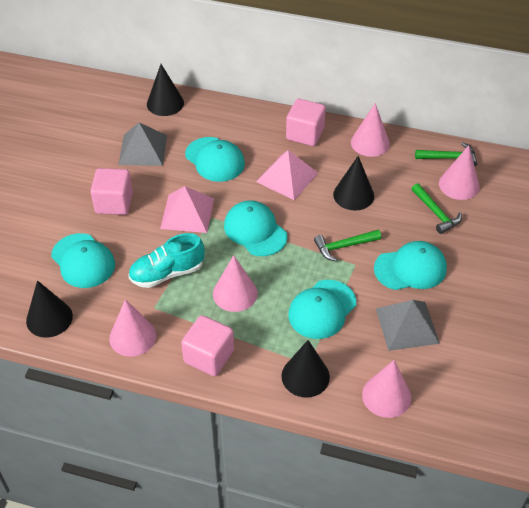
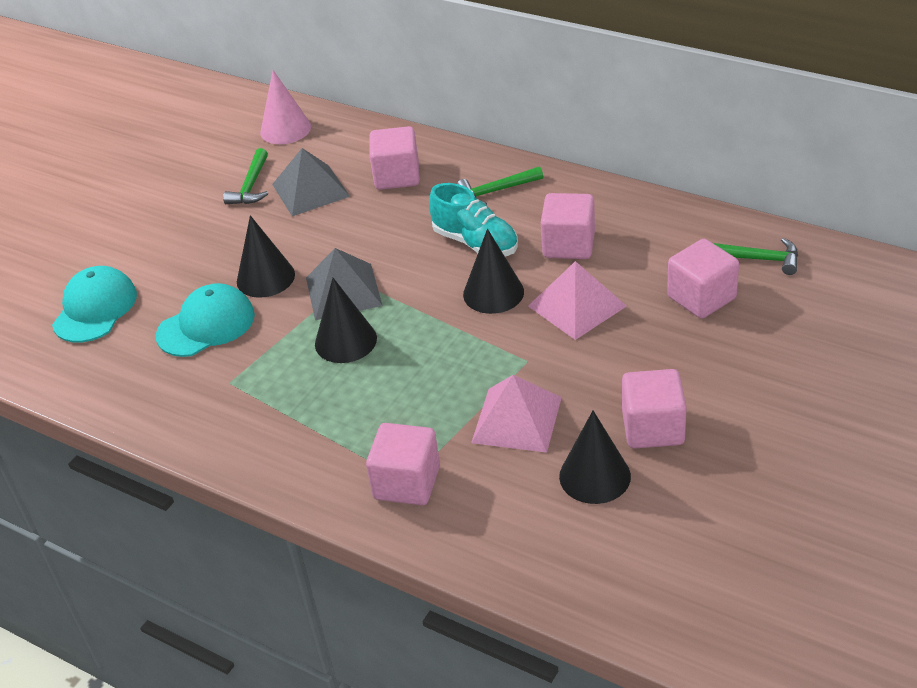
pink cone: [109,299,156,357] [213,255,258,312] [351,103,390,157] [362,360,411,418] [439,145,480,200] = 5 -> [260,70,311,144] = 1
pink cube: [90,168,133,215] [181,315,234,376] [286,99,326,146] = 3 -> [366,423,440,505] [369,126,420,190] [541,193,595,259] [622,369,686,449] [667,239,739,319] = 5
turquoise cap: [51,233,115,288] [185,137,245,182] [224,200,287,256] [288,280,356,339] [374,241,447,290] = 5 -> [52,266,137,343] [156,283,255,357] = 2

